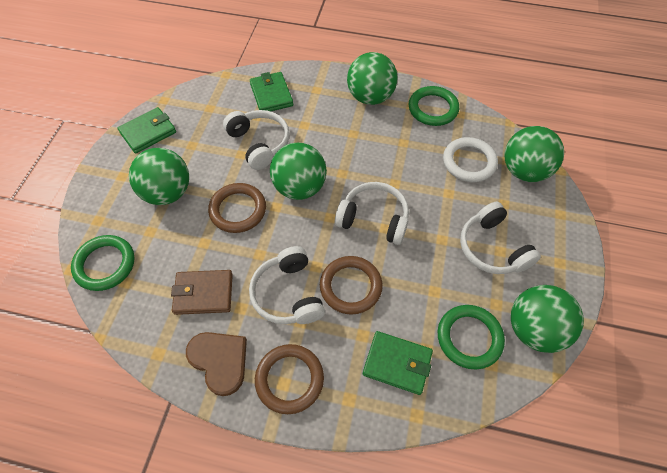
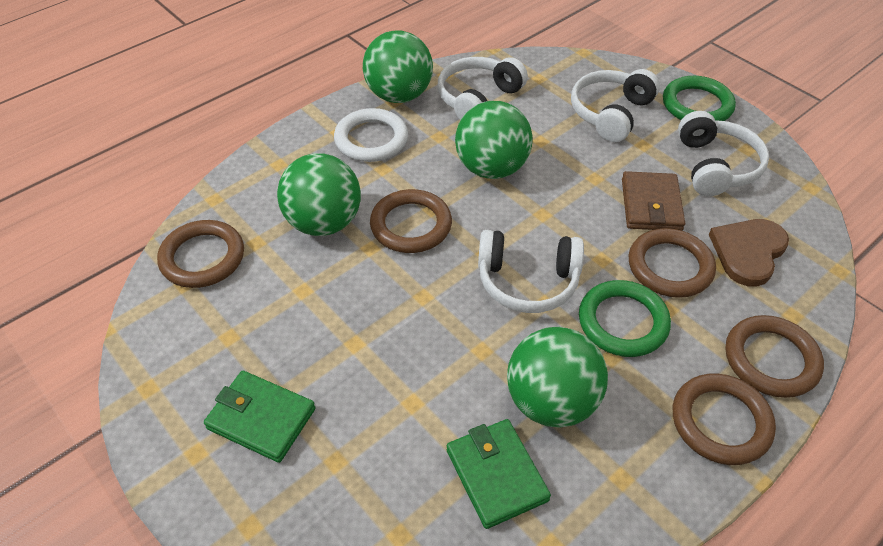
brown ring: [208,183,266,233] [255,344,324,414] [320,256,383,315] = 3 -> [157,220,244,288] [370,189,452,253] [629,228,716,298] [673,373,776,465] [726,315,824,398] = 5
green ball: [129,148,189,205] [270,143,327,200] [347,52,398,105] [505,126,564,182] [511,285,584,353] = 5 -> [277,153,361,236] [363,30,433,103] [455,101,533,179] [507,327,608,428] = 4
green ring: [71,235,135,291] [409,86,459,126] [438,305,505,369] = 3 -> [579,280,671,357] [663,76,736,121] = 2
green wallet: [118,107,176,154] [250,72,293,111] [363,331,433,395] = 3 -> [204,371,315,463] [446,419,551,529] = 2

